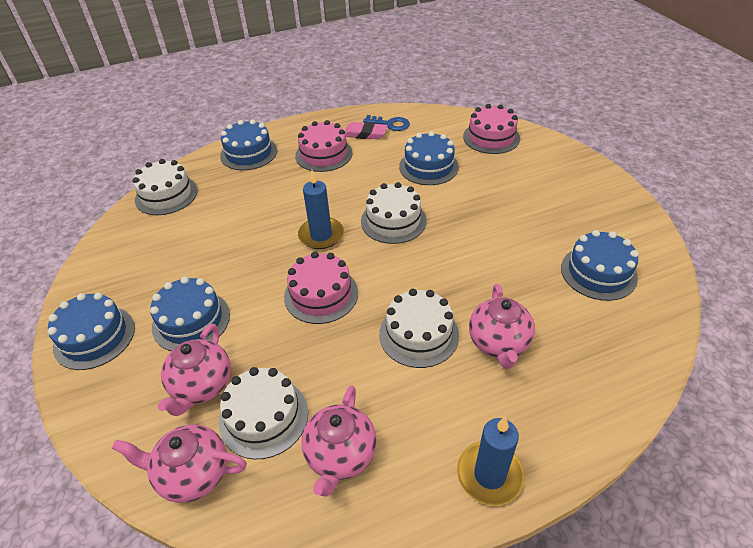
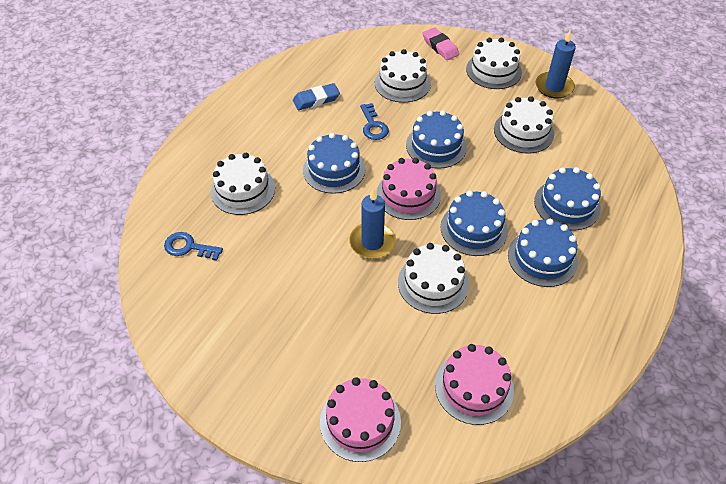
blue eraser: none = 0 -> [293,83,340,110] = 1
blue key: [363,115,410,131] = 1 -> [164,232,223,261] [360,103,389,140] = 2
pink teapot: [112,424,247,503] [158,324,231,416] [301,385,377,496] [469,284,535,369] = 4 -> none = 0
white cake: [133,159,198,215] [219,367,308,460] [361,182,427,244] [379,289,459,368] = 4 -> [211,153,275,215] [375,49,431,103] [398,243,469,314] [466,38,522,89] [494,96,554,154] = 5

